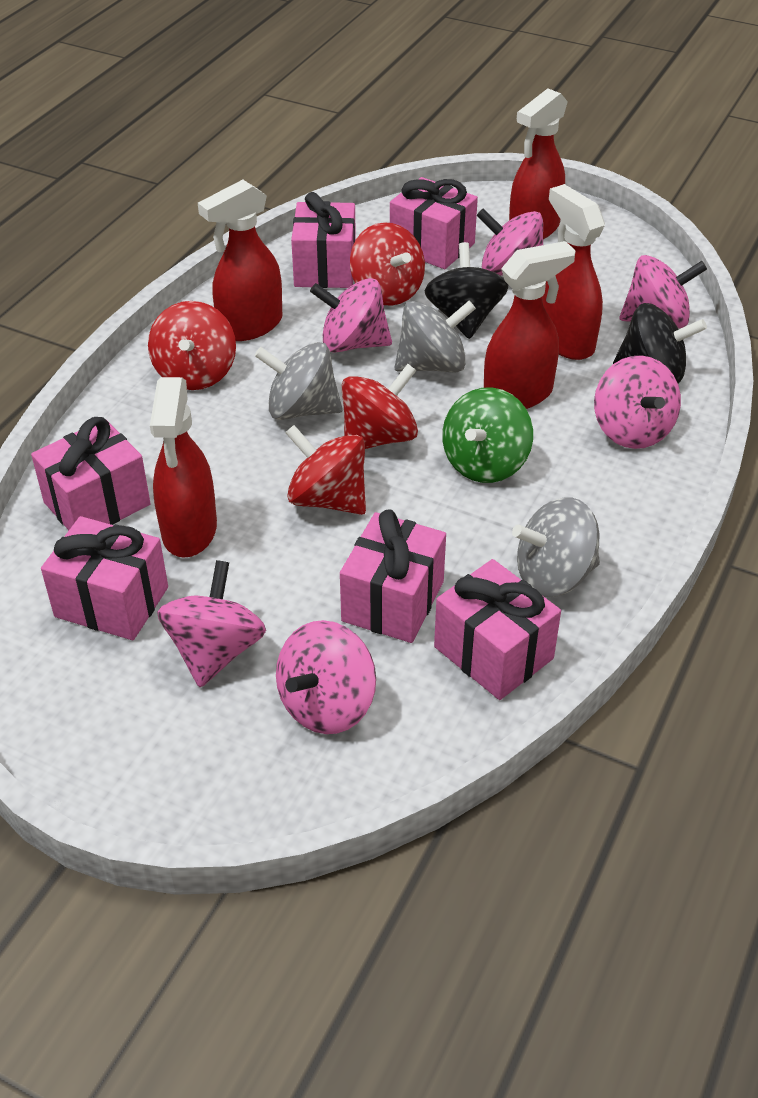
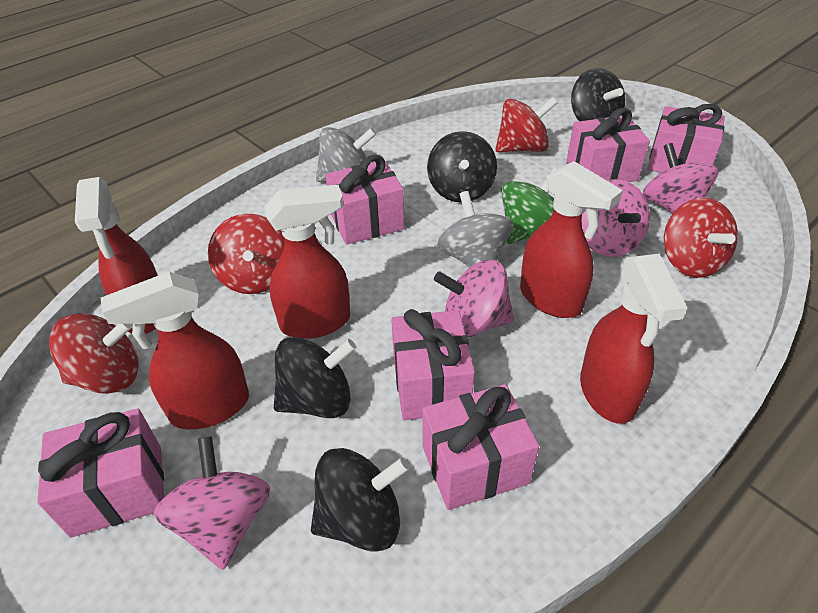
black spinning top: [425,242,508,339] [613,303,707,384] = 2 -> [274,337,356,418] [311,448,410,552] [427,131,497,203] [571,68,625,121] = 4
grey spinning top: [255,342,343,420] [395,301,476,372] [512,497,600,597] = 3 -> [316,127,376,182] [437,191,514,268] = 2
pink spinning top: [157,560,266,687] [276,620,376,734] [310,278,392,352] [476,208,543,275] [594,355,681,449] [620,255,707,328] = 6 -> [153,436,270,570] [434,260,514,338] [582,179,650,257] [643,143,719,213] = 4

